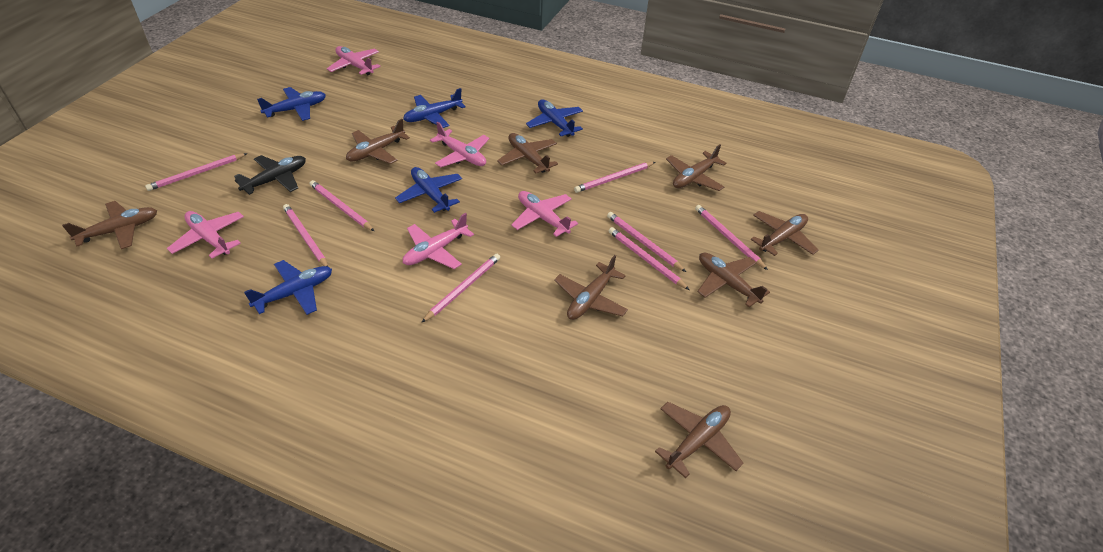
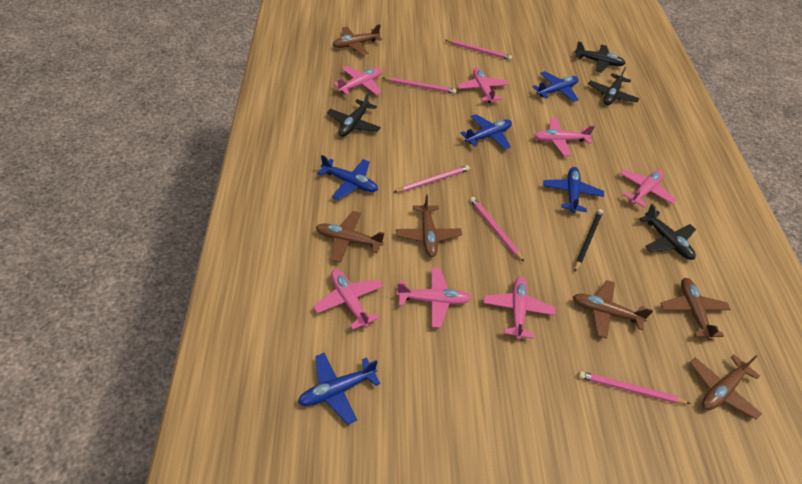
black pencil: none = 0 -> [574,209,603,272] = 1
black plane: [234,155,306,195] = 1 -> [327,92,381,137] [575,41,625,73] [588,67,639,105] [639,204,696,260] = 4
brown plane: [62,201,157,249] [346,119,410,164] [497,133,558,173] [554,255,628,320] [655,402,743,478] [666,144,726,191] [698,253,770,307] [750,211,819,256] = 8 -> [316,211,384,263] [332,24,382,55] [396,194,462,257] [573,280,653,339] [661,278,731,340] [690,355,762,420] = 6
pink pencil: [145,153,248,191] [283,204,328,267] [310,180,374,231] [421,254,500,323] [574,162,655,193] [607,212,686,272] [609,227,689,290] [695,205,768,270] = 8 -> [383,77,457,94] [394,165,470,192] [445,40,512,60] [470,197,524,262] [578,371,691,404] = 5
pink plane: [167,211,244,259] [327,46,381,75] [403,213,474,269] [430,122,489,167] [511,191,578,237] = 5 -> [313,269,383,330] [333,66,381,95] [396,267,471,328] [457,67,509,103] [484,277,555,340] [534,118,595,156] [620,169,676,207] = 7

